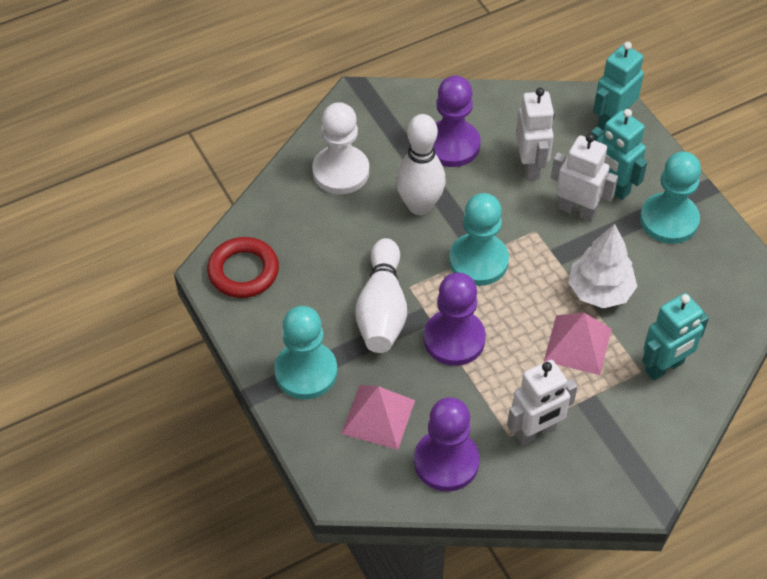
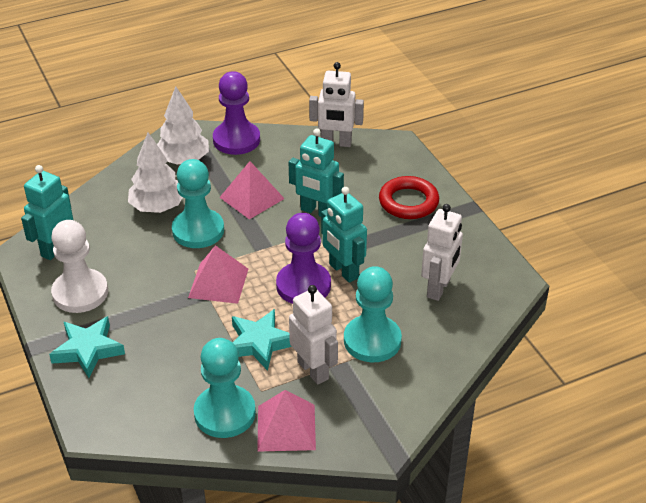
pink pyramid: [341,385,415,450] [544,313,612,375] = 2 -> [188,245,248,304] [219,161,285,220] [257,390,316,452] = 3
purple pawn: [414,397,480,491] [424,272,486,366] [434,76,480,167] = 3 -> [213,71,260,155] [276,213,331,304] = 2
turquoise star: none = 0 -> [49,316,125,378] [232,309,292,371] = 2
white bowling pin: [355,238,407,353] [396,114,446,215] = 2 -> none = 0
white tree: [568,224,637,308] = 1 -> [128,133,183,213] [157,87,209,165] = 2

